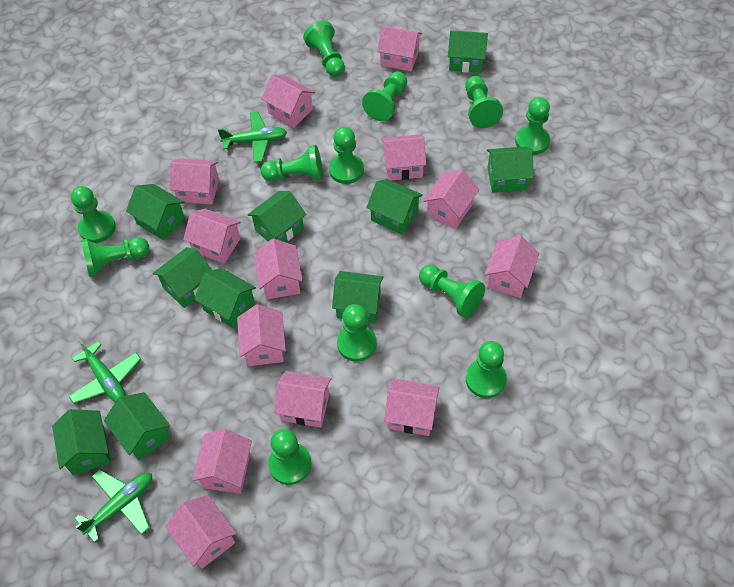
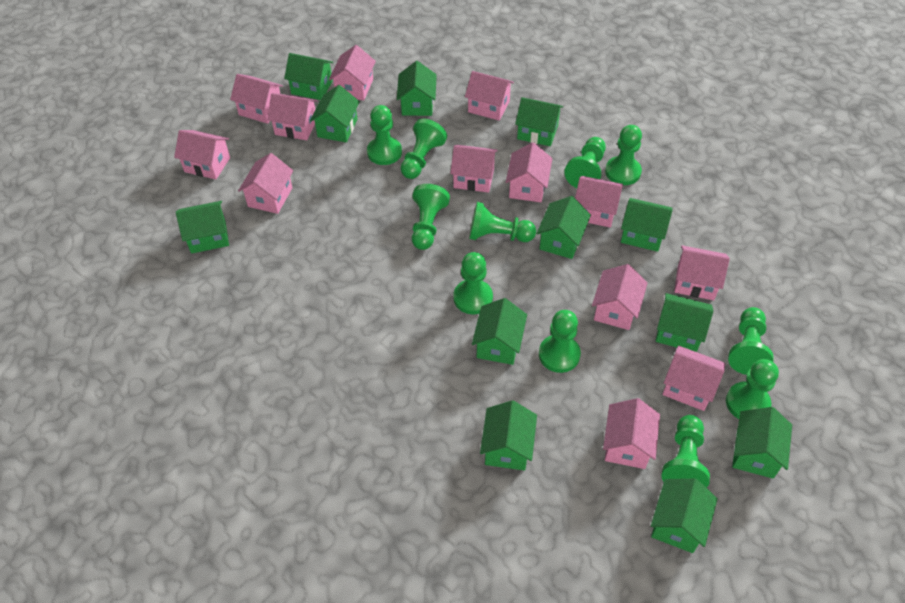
green house: [52,409,111,475] [104,392,171,460] [126,184,185,240] [153,247,212,308] [194,268,256,328] [247,191,306,242] [332,271,383,323] [366,179,423,235] [448,30,488,73] [487,147,534,193] = 10 -> [176,201,229,254] [284,53,333,100] [310,85,360,143] [397,61,437,116] [472,298,527,365] [480,400,537,471] [515,97,563,146] [536,196,591,259] [621,198,673,252] [651,478,718,553] [655,293,713,352] [732,407,792,479] = 12
green pawn: [71,186,116,243] [81,237,149,277] [261,145,323,181] [268,429,311,485] [303,21,345,77] [329,127,364,184] [337,304,377,362] [362,71,407,121] [419,265,485,318] [465,76,503,128] [466,341,507,398] [515,97,550,155] = 12 -> [367,105,402,165] [400,118,447,179] [412,184,450,250] [453,252,493,314] [469,202,536,242] [539,310,581,373] [564,137,606,188] [605,125,642,185] [662,415,710,488] [726,359,779,419] [728,307,774,375] = 11
green plane: [68,340,141,404] [75,470,152,543] [218,112,287,163] = 3 -> none = 0

